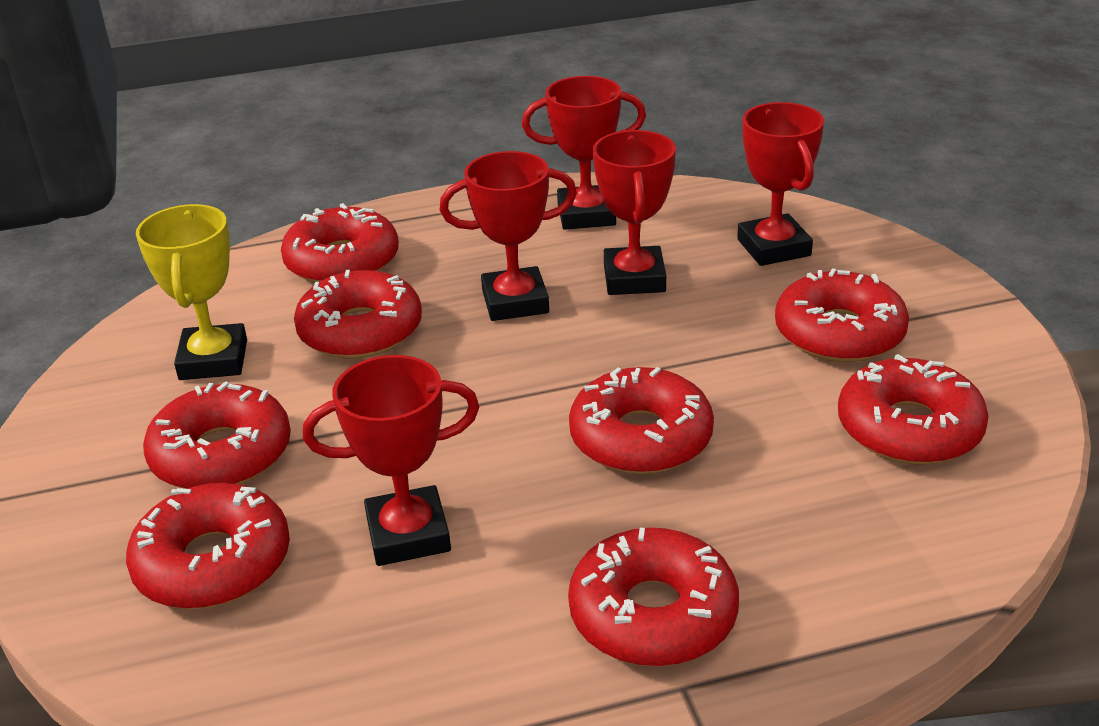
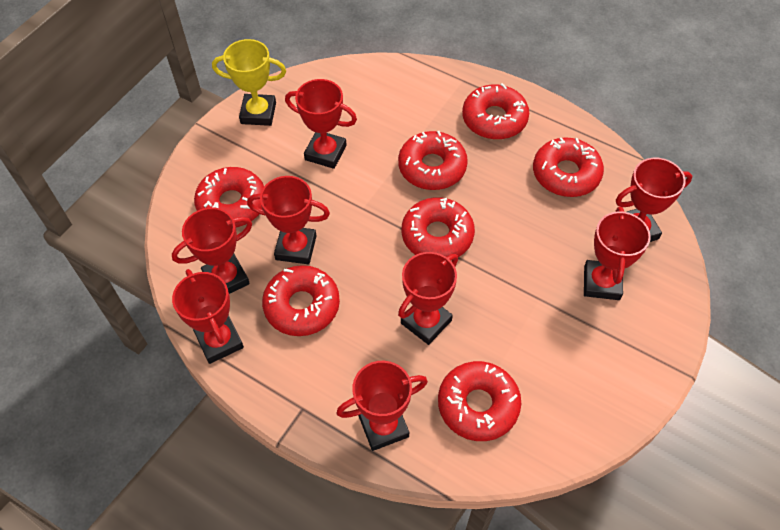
red donut: [126,483,290,609] [143,381,291,489] [281,203,399,283] [294,270,422,359] [568,528,739,667] [569,367,714,474] [775,268,909,362] [838,354,988,465] = 8 -> [194,167,264,227] [262,265,340,336] [398,131,468,190] [402,197,475,257] [438,361,521,441] [462,83,529,139] [533,137,604,197] = 7
red trophy: [303,355,479,566] [439,151,577,321] [522,76,646,230] [593,130,676,295] [737,102,824,266] = 5 -> [172,207,252,294] [172,269,244,364] [247,176,330,264] [285,79,357,169] [336,361,428,451] [398,252,458,345] [584,207,651,300] [616,158,692,242] = 8

